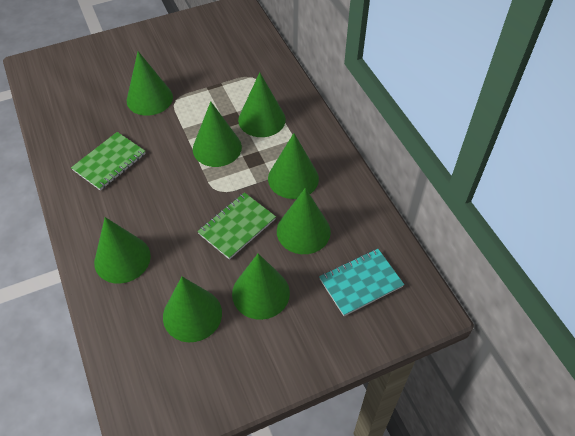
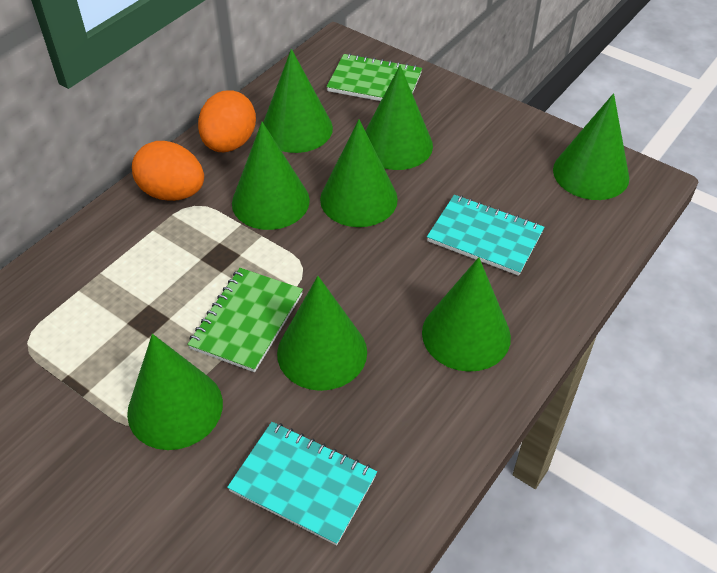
orange egg: none = 0 -> [132,141,204,201] [198,90,256,152] = 2
turquoise notebook: [319,249,404,316] = 1 -> [227,422,377,546] [427,195,544,276] = 2

